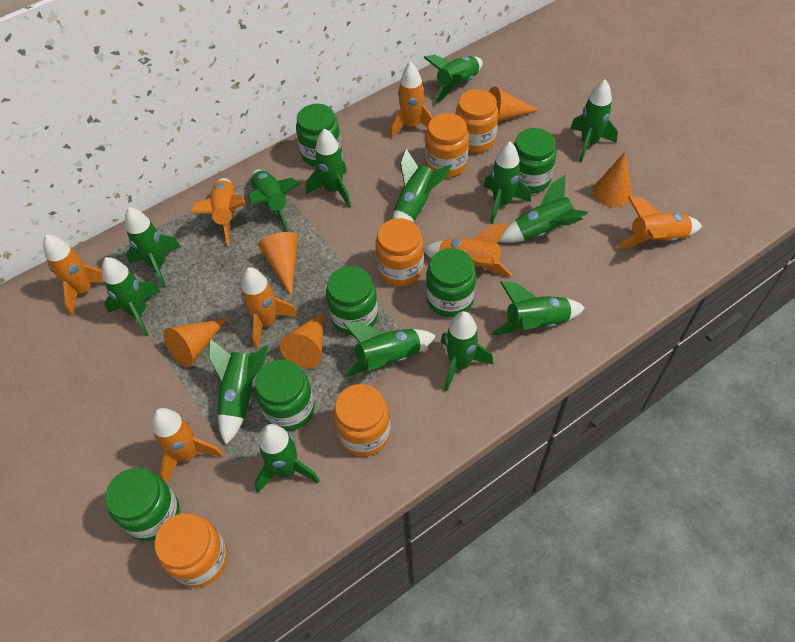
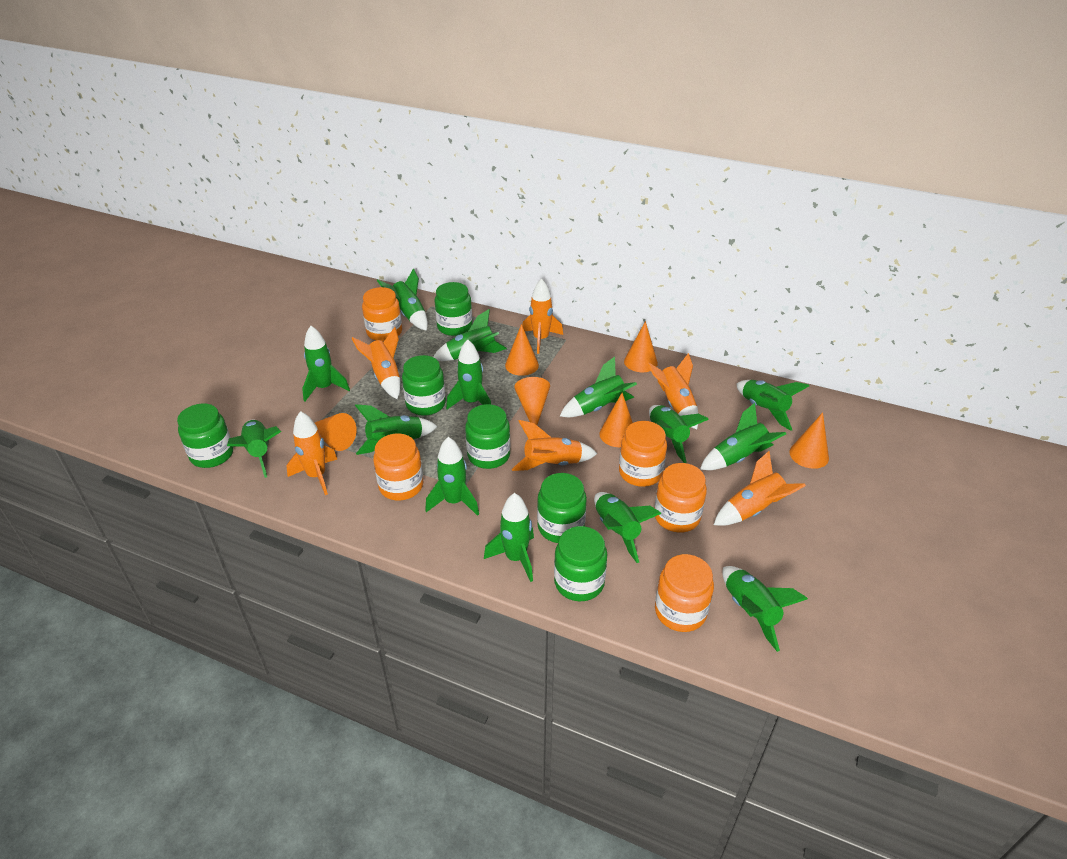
orange cone: [163,318,228,367] [258,232,298,297] [279,312,324,369] [489,87,539,122] [593,152,632,207] = 5 -> [315,413,357,451] [505,324,539,376] [514,377,550,425] [600,393,633,447] [624,321,658,372] [789,412,829,469] = 6
orange rocket: [43,234,104,316] [152,408,223,484] [191,178,245,246] [241,267,298,349] [390,62,433,139] [424,223,512,276] [616,196,702,249] = 7 -> [287,411,337,495] [351,327,401,399] [512,420,597,471] [522,279,563,354] [646,353,698,430] [714,451,806,526] = 6

